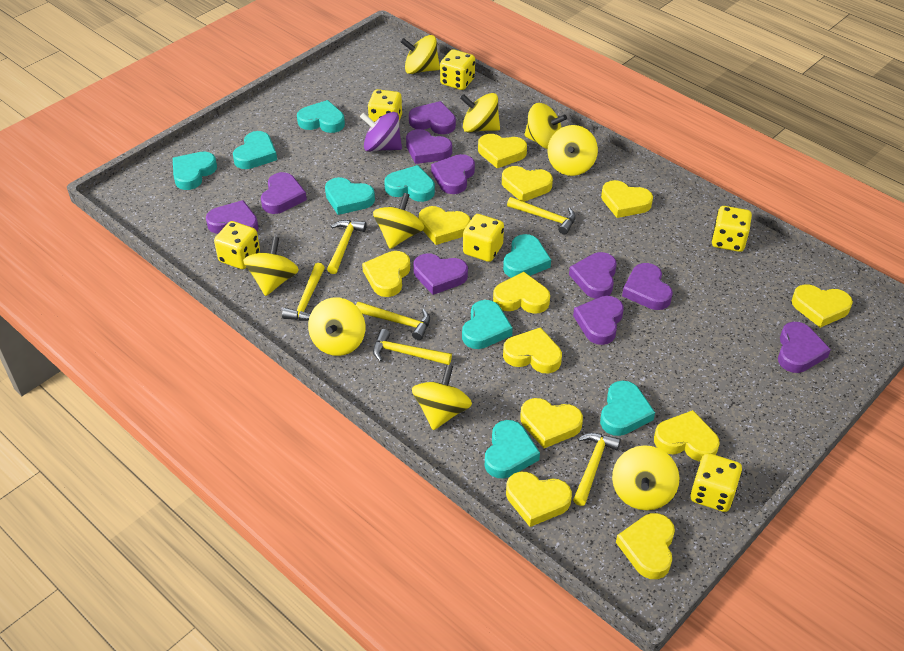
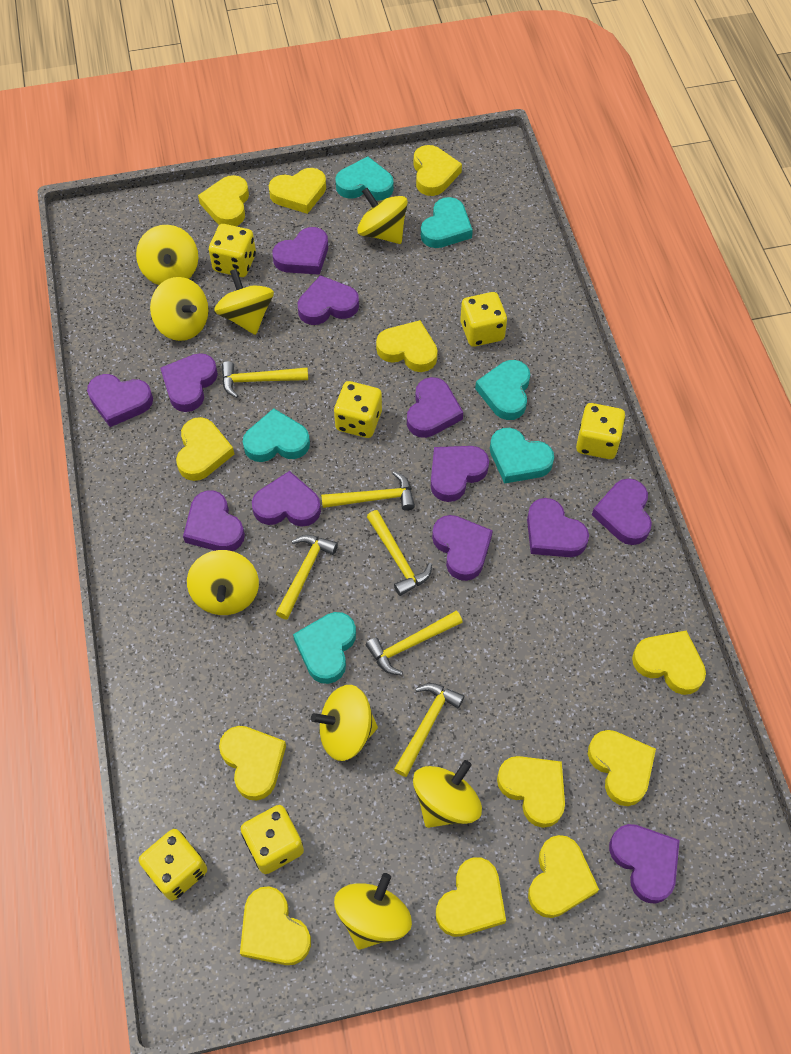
purple heart: [206,200,259,234] [261,172,307,214] [406,129,452,164] [409,101,456,134] [413,253,468,295] [431,154,475,194] [569,252,617,299] [573,296,624,345] [622,263,673,310] [778,322,831,373] = 10 -> [87,374,153,427] [160,353,218,412] [183,491,245,551] [252,471,321,527] [272,227,328,275] [298,275,359,325] [407,377,463,438] [431,446,489,502] [432,515,493,581] [527,498,589,557] [592,479,652,545] [609,824,680,903] = 12
purple spinning top: [360,112,402,152] = 1 -> none = 0
turquoise heart: [173,152,217,190] [233,131,277,169] [297,100,345,133] [325,177,375,215] [384,165,435,202] [462,300,513,349] [485,420,540,479] [503,234,551,278] [600,381,655,436] = 9 -> [243,408,310,462] [293,612,356,684] [335,156,394,201] [421,197,473,248] [475,360,530,420] [490,428,554,484] = 6
yellow spinning top: [243,236,299,296] [308,297,365,356] [373,193,424,249] [401,35,440,74] [412,365,472,430] [460,93,500,133] [524,103,567,149] [547,125,598,176] [612,445,680,510] = 9 -> [136,225,198,285] [150,277,208,341] [187,550,259,615] [214,269,274,335] [311,685,378,761] [334,873,412,950] [357,188,408,244] [413,760,482,828] = 8

